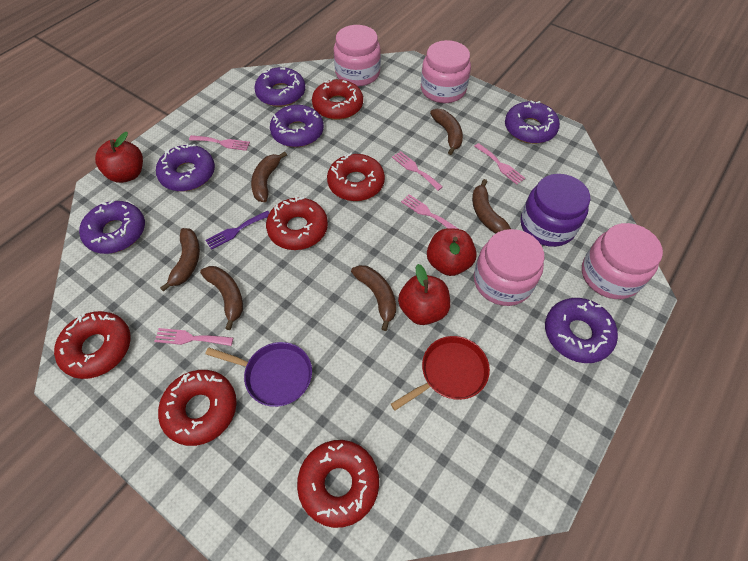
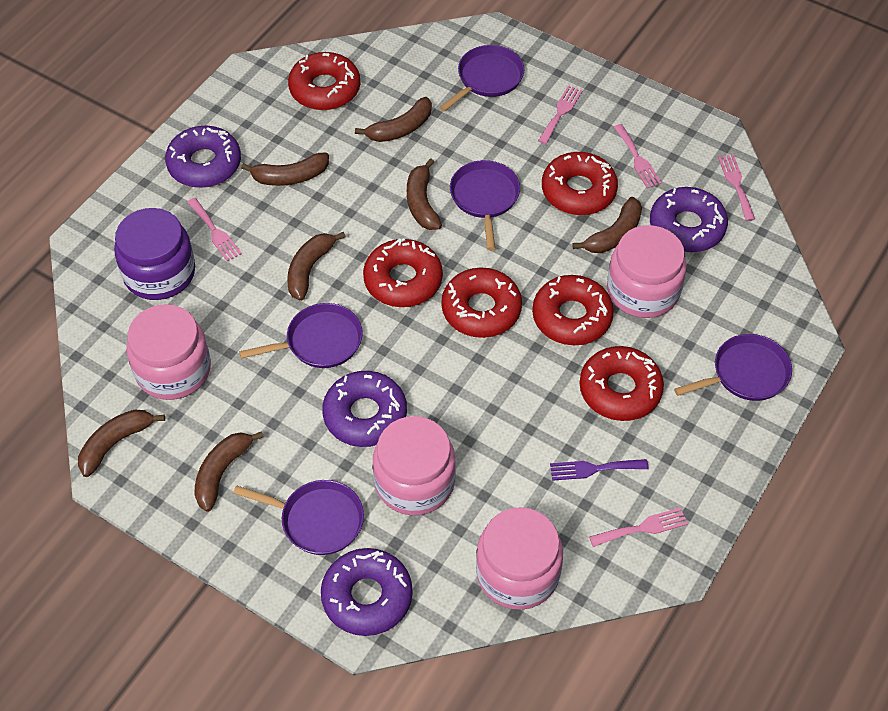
brown banana: [160,228,200,292] [200,266,243,330] [251,152,287,202] [351,265,396,331] [430,109,463,155] [472,179,511,234] = 6 -> [78,410,165,477] [194,431,264,512] [241,153,329,186] [287,232,346,301] [355,97,432,142] [407,158,442,230] [572,197,642,253] = 7
purple donut: [79,200,145,254] [156,144,215,191] [254,67,305,107] [270,105,324,147] [505,100,560,144] [545,298,618,363] = 6 -> [165,126,241,188] [321,548,413,636] [322,371,407,447] [650,187,728,252] = 4
purple pan: [205,342,312,407] = 1 -> [233,480,364,555] [239,303,363,368] [439,45,524,112] [450,160,520,250] [674,334,792,401] = 5
red apple: [95,132,143,183] [398,264,450,325] [427,228,477,276] = 3 -> none = 0
red pan: [391,336,490,411] = 1 -> none = 0

